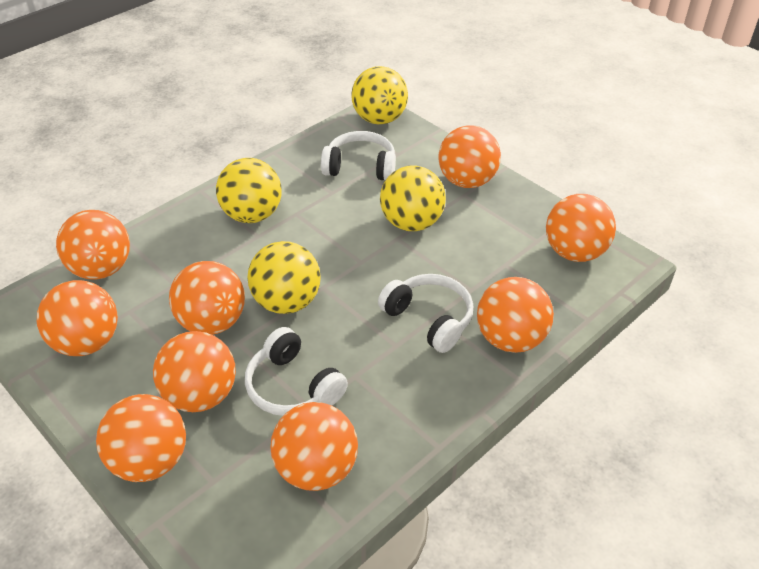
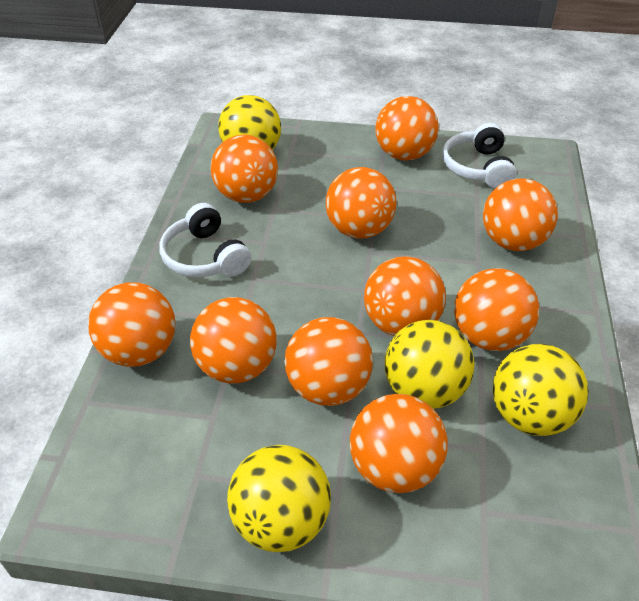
orange ball: [37,280,118,356] [56,210,130,280] [96,394,186,482] [153,331,236,412] [169,261,245,335] [270,402,358,491] [438,125,501,188] [477,277,554,353] [546,194,616,262] = 9 -> [88,282,175,367] [190,297,277,384] [211,134,278,203] [284,317,373,406] [326,167,397,238] [350,394,448,493] [364,256,446,336] [375,96,439,161] [454,268,539,351] [483,178,558,251] = 10
white headphones: [245,327,348,416] [321,131,396,180] [378,274,473,353] = 3 -> [159,203,251,277] [442,123,516,189] = 2

